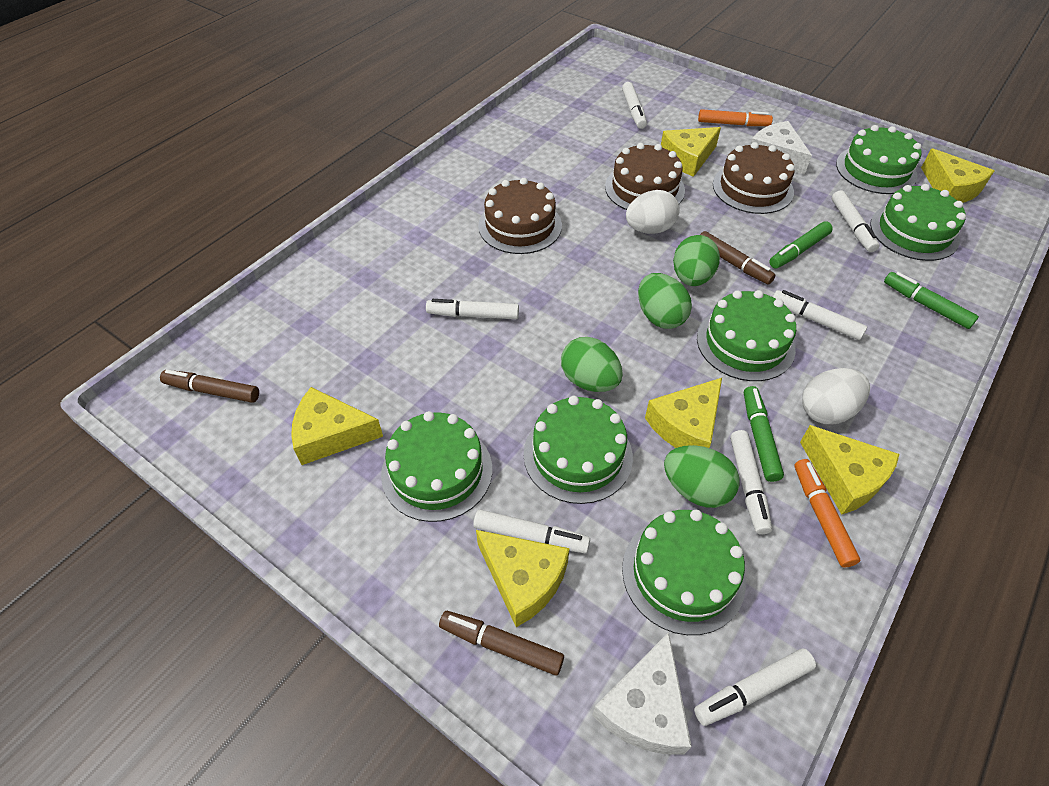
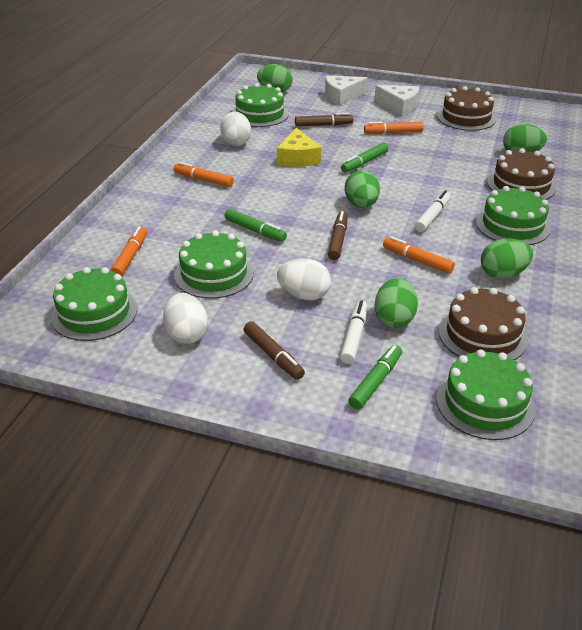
green cake: [381,411,492,522] [524,396,633,504] [622,510,746,635] [697,290,796,381] [836,125,922,194] [870,184,966,261] = 6 -> [51,267,137,341] [174,230,254,299] [232,83,289,127] [436,349,535,440] [476,186,551,245] = 5
green egg: [561,337,623,392] [638,273,692,329] [664,445,739,508] [673,235,720,286] = 4 -> [257,64,293,92] [345,170,380,208] [374,278,418,328] [481,238,533,279] [503,124,547,152] = 5
orange marker: [698,109,773,126] [794,459,860,568] = 2 -> [110,226,147,276] [173,162,234,187] [364,121,424,134] [383,236,455,274] = 4
white egg: [626,190,680,234] [802,368,870,424] = 2 -> [163,293,208,344] [220,112,251,146] [277,258,331,300] = 3
white marker: [426,299,519,319] [473,510,590,553] [622,82,647,129] [694,648,816,726] [730,430,772,534] [773,290,867,340] [832,190,879,252] = 7 -> [340,300,368,364] [415,190,451,232] = 2
yellow cheese: [291,387,383,465] [476,530,570,627] [645,378,722,448] [661,127,721,177] [800,425,899,514] [921,148,994,203] = 6 -> [277,128,321,167] = 1

